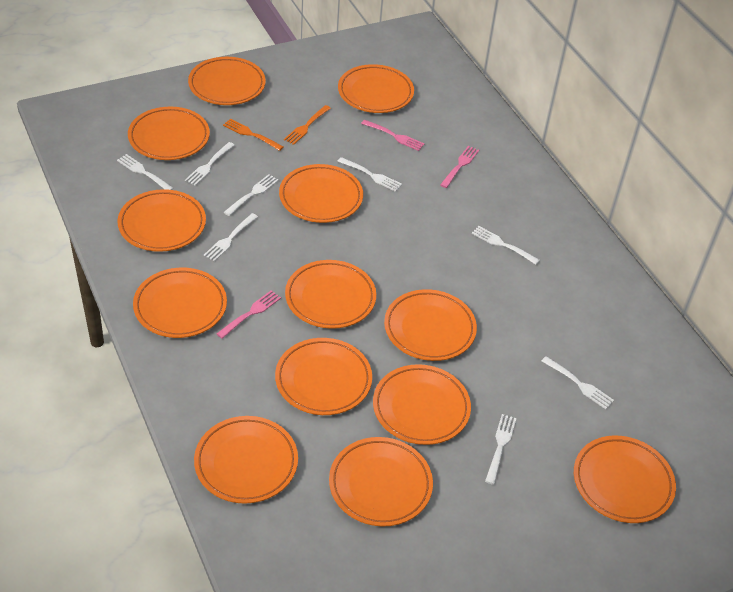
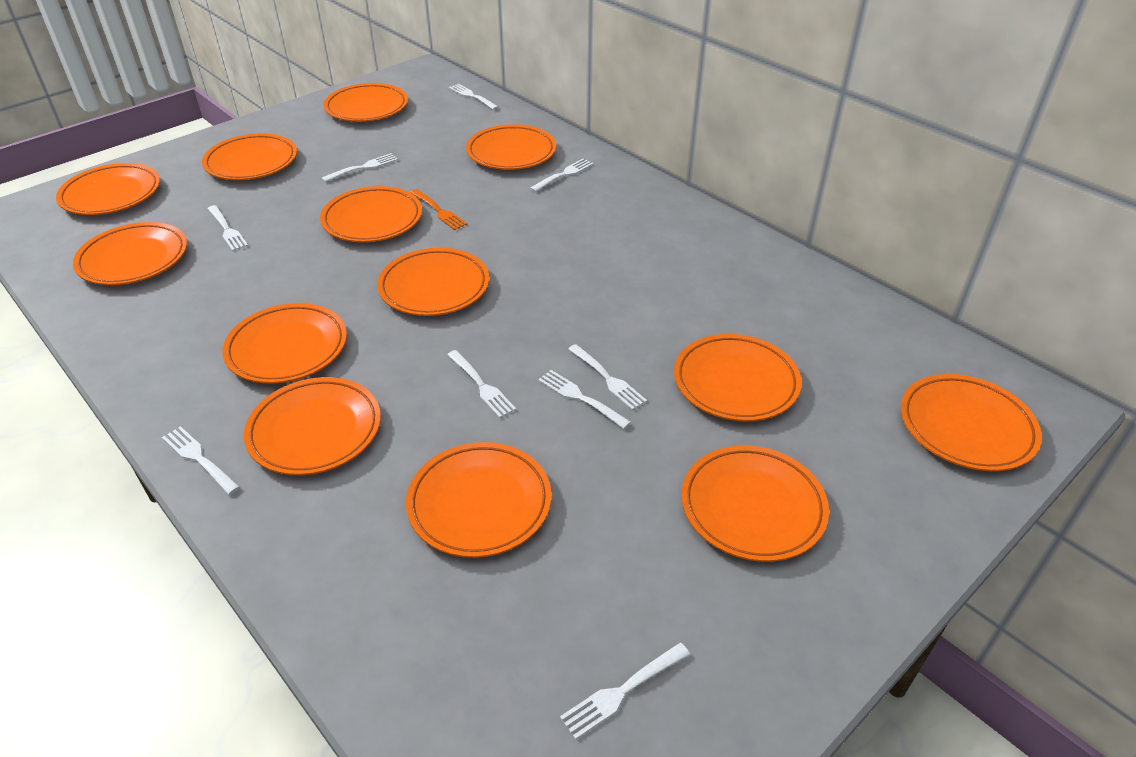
orange fork: [223,118,284,151] [284,105,331,145] = 2 -> [410,189,467,230] = 1
pink fork: [217,290,281,339] [361,120,425,151] [440,146,479,188] = 3 -> none = 0
white fork: [117,154,174,190] [185,142,234,186] [204,213,258,261] [224,174,279,216] [337,157,402,192] [472,226,540,265] [485,414,517,485] [542,356,614,409] = 8 -> [162,426,240,495] [207,205,248,251] [322,153,398,182] [447,350,516,418] [449,84,498,110] [530,158,594,192] [538,370,631,429] [560,643,690,740] [568,344,647,410] = 9

